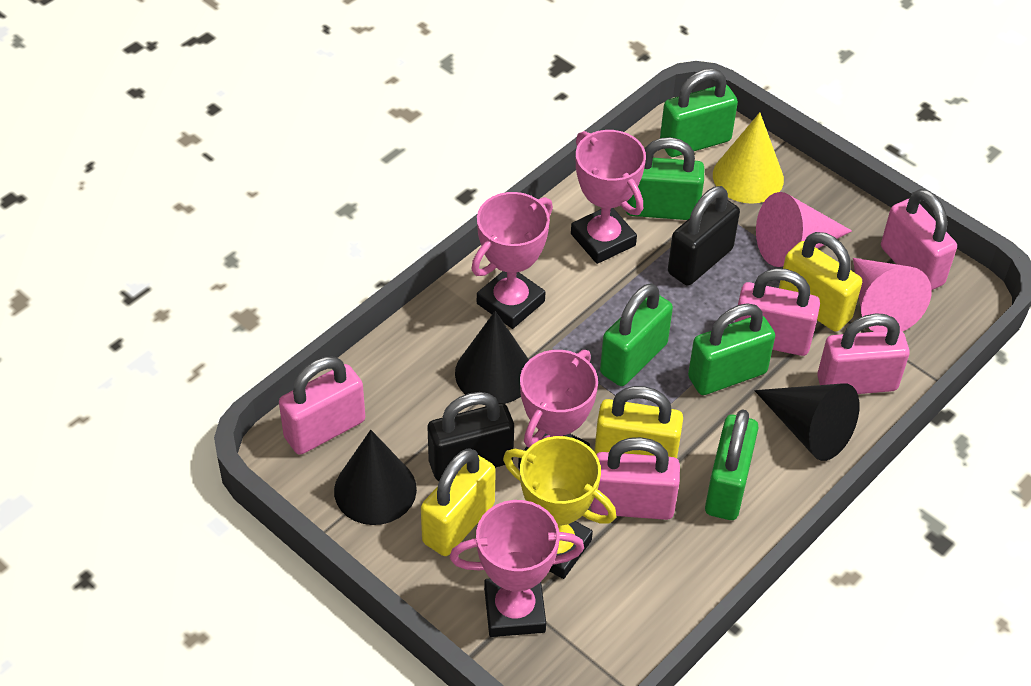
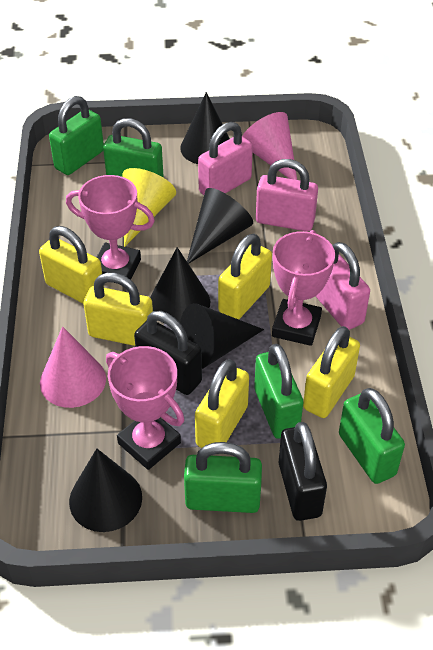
black cone: [334,430,417,525] [455,311,529,404] [754,383,859,461] = 3 -> [69,448,142,532] [150,247,210,323] [180,92,230,164] [180,303,264,369] [187,188,253,264] = 5
pink padlock: [279,357,365,455] [590,437,680,520] [734,268,820,356] [817,313,910,394] [881,189,957,290] = 5 -> [198,122,253,195] [256,159,318,231] [316,242,370,330] = 3
pink trophy: [450,500,584,637] [471,192,553,329] [518,350,598,469] [571,130,646,264] = 4 -> [66,175,155,283] [106,346,184,470] [272,230,335,346] = 3
yellow padlock: [421,448,496,556] [594,386,683,458] [779,232,862,332] = 3 -> [39,226,102,303] [83,272,153,346] [195,359,249,448] [218,234,272,320] [303,326,360,418] = 5
yellow trophy: [503,436,616,579] = 1 -> none = 0

